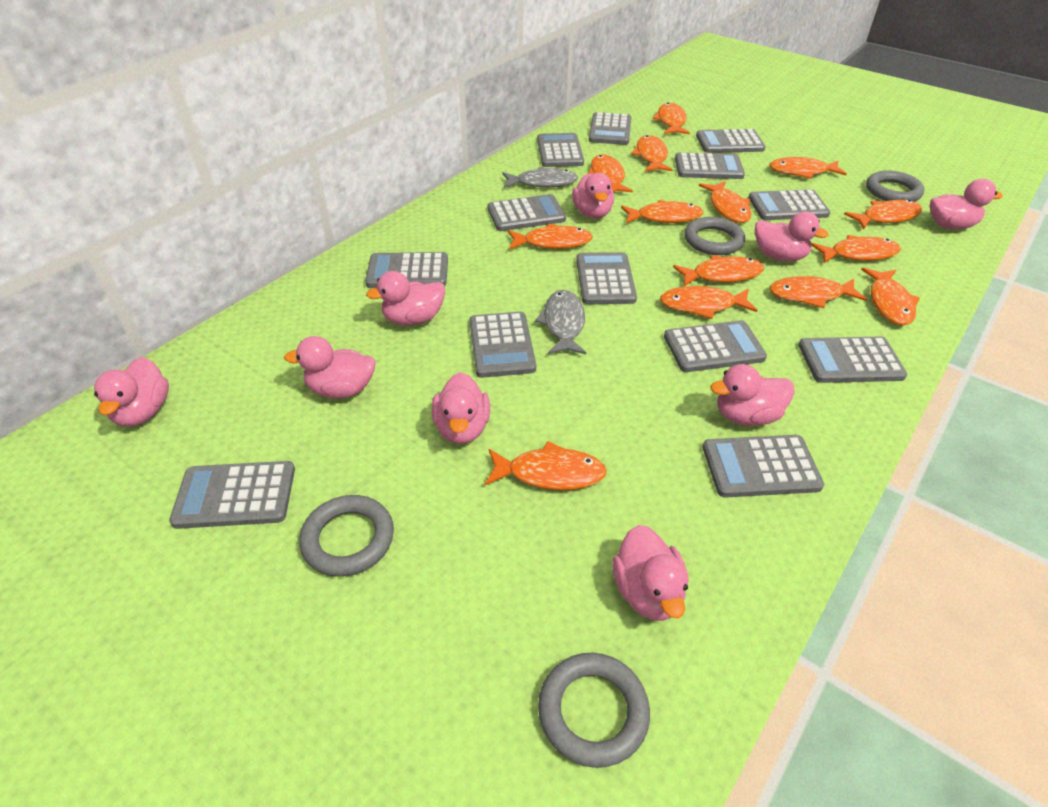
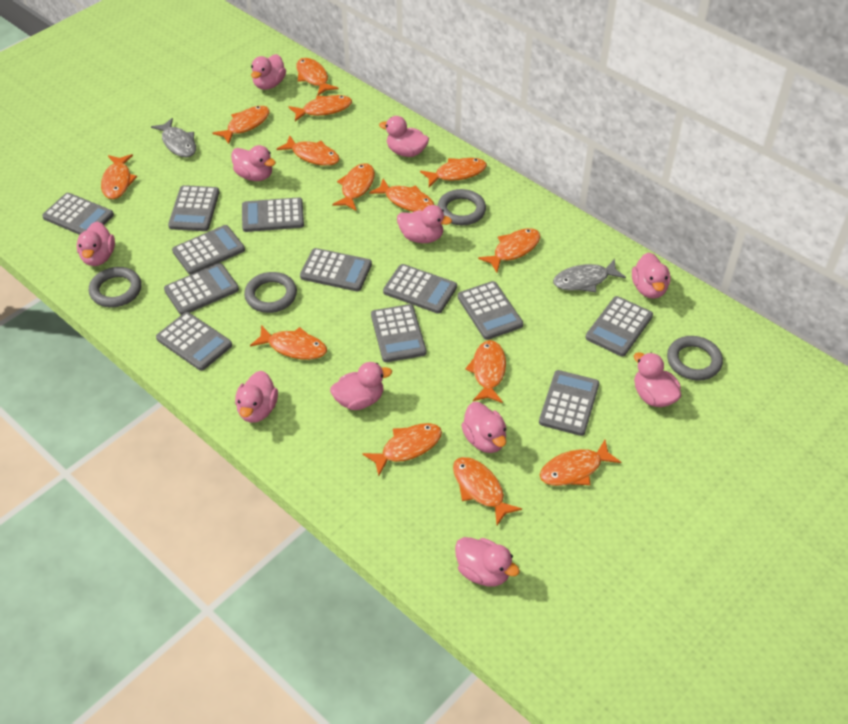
grey calculator: [169,461,295,529] [365,252,448,288] [469,312,536,378] [487,194,566,231] [537,133,584,167] [576,252,637,304] [589,112,631,145] [664,320,767,372] [675,152,745,179] [696,129,766,153] [703,435,824,498] [748,189,830,220] [798,337,907,383] = 13 -> [42,193,114,235] [156,312,232,371] [164,263,239,315] [168,185,220,231] [172,225,245,275] [242,197,304,232] [300,248,372,291] [371,304,426,362] [383,264,457,314] [458,281,523,340] [539,370,599,436] [585,296,653,356] = 12
pink duck: [94,357,169,427] [284,336,376,398] [366,271,445,326] [432,372,490,444] [572,173,614,218] [612,525,689,621] [710,364,795,426] [755,211,829,261] [930,179,1003,229] = 9 -> [77,222,115,266] [231,145,276,181] [235,371,278,423] [251,54,286,90] [330,362,392,410] [379,116,429,157] [397,205,452,243] [455,537,520,586] [461,402,507,453] [632,252,670,299] [634,352,681,407] = 11

